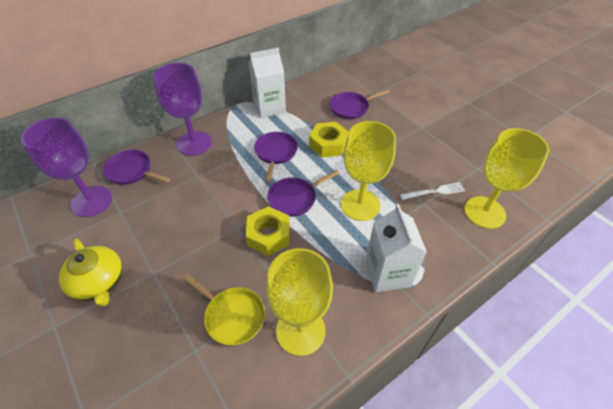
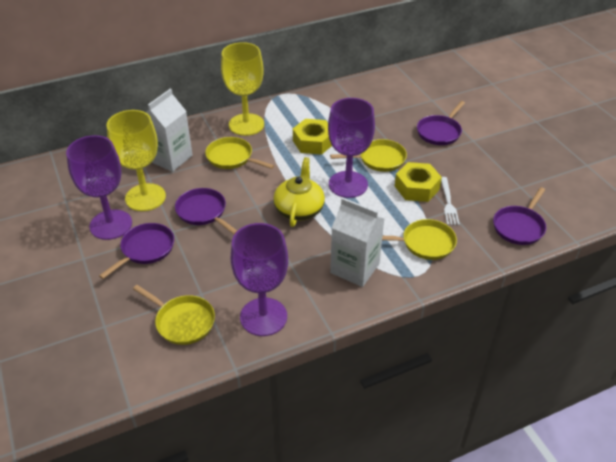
purple goblet: [21,117,112,217] [153,63,212,156] = 2 -> [66,135,132,240] [231,223,288,336] [328,98,375,198] = 3
yellow goblet: [266,248,333,356] [341,121,396,221] [464,128,549,229] = 3 -> [106,110,166,211] [221,42,264,136] = 2
yellow pan: [183,274,265,345] = 1 -> [133,285,215,345] [205,137,274,169] [330,139,407,172] [382,219,457,260] = 4

